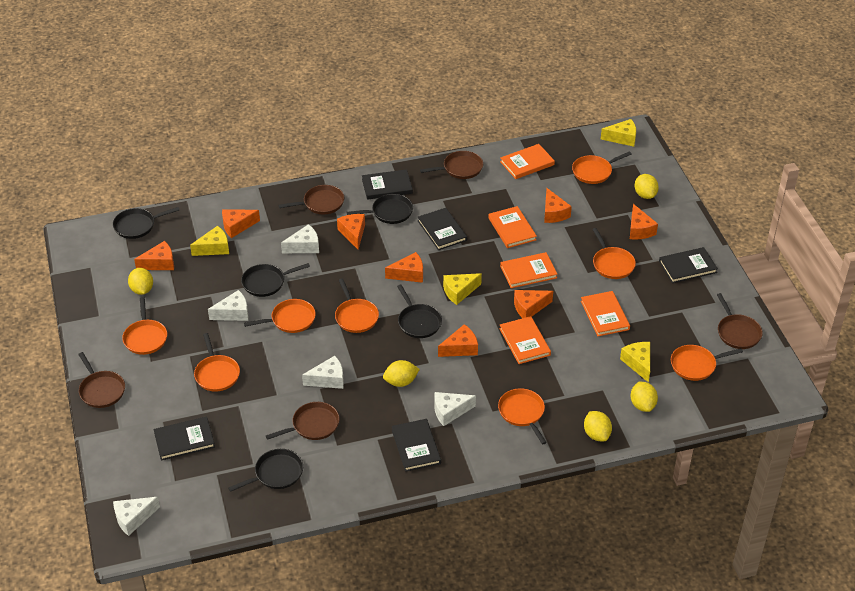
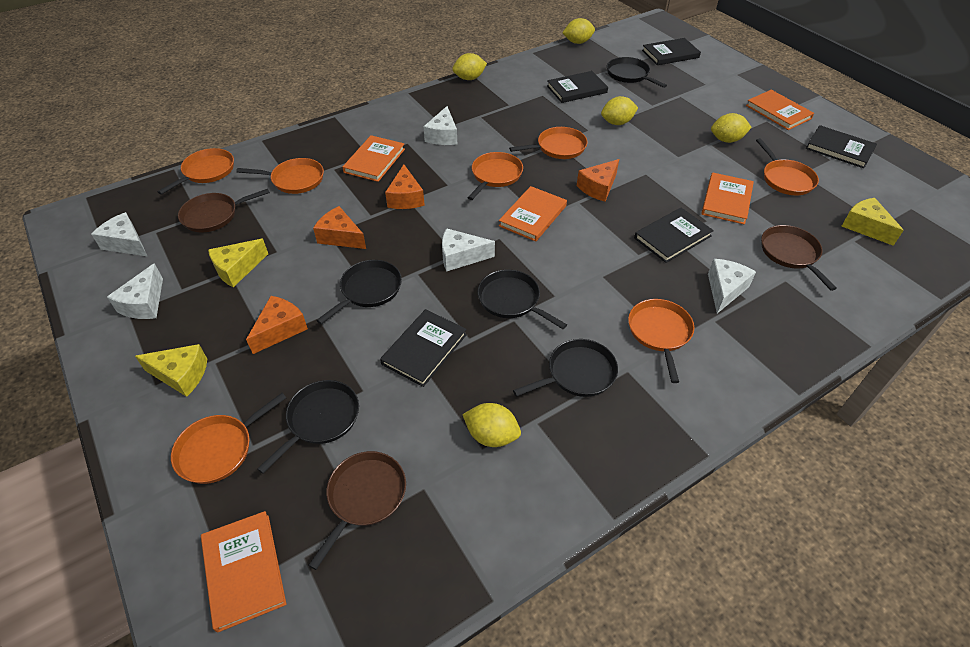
brown pan: [78,352,125,408] [266,402,339,440] [278,185,344,214] [420,151,483,179] [717,293,763,349] = 5 -> [178,189,270,232] [308,451,406,570] [761,225,837,291] = 3
orange cheese: [134,241,174,270] [222,209,260,238] [337,214,365,250] [385,252,423,283] [438,324,478,357] [514,290,553,318] [544,188,572,223] [630,204,658,240] = 8 -> [246,296,308,354] [313,206,366,249] [385,165,425,209] [577,159,619,202] = 4
orange pan: [122,297,167,355] [194,333,240,392] [244,299,316,333] [335,279,379,333] [498,388,547,444] [572,151,632,184] [592,228,636,279] [671,345,743,381] = 8 -> [157,148,234,195] [171,393,286,484] [236,158,324,194] [468,152,523,200] [509,127,587,159] [628,299,694,383] [756,138,819,195] = 7
yellow cheese: [190,226,229,256] [443,273,482,305] [601,119,636,147] [620,342,650,383] = 4 -> [135,344,207,397] [208,239,268,287] [842,198,904,246] = 3

